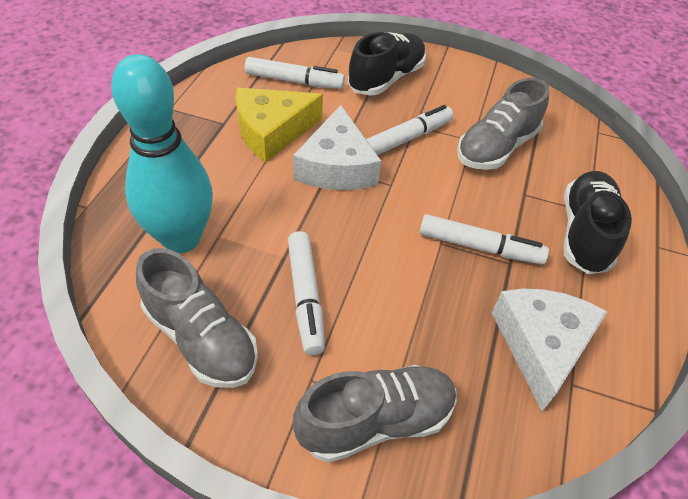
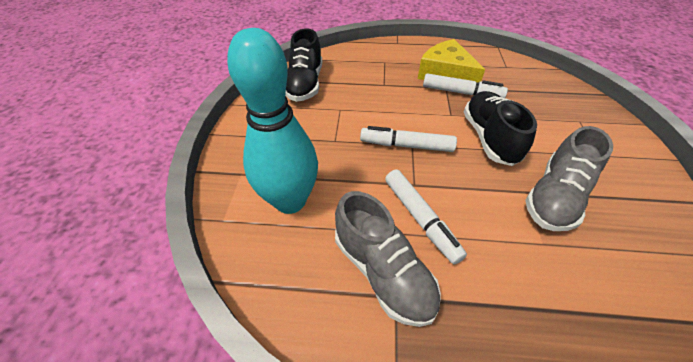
grey shoe: [136,248,258,388] [293,365,457,462] [457,78,549,170] = 3 -> [335,191,441,327] [525,126,613,231] = 2
white cheese: [293,105,381,190] [492,289,608,412] = 2 -> none = 0
white marker: [245,57,345,89] [288,231,325,355] [366,105,454,155] [419,214,549,265] = 4 -> [360,126,457,152] [385,170,467,264] [423,73,508,98] = 3

